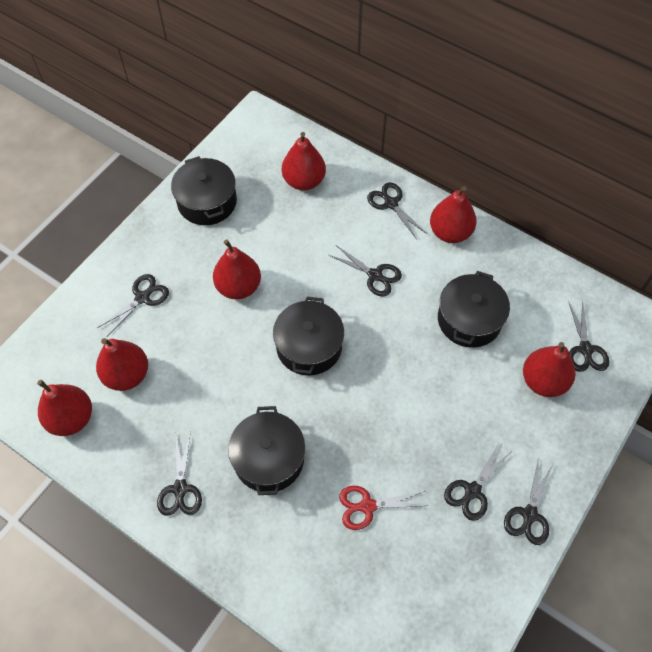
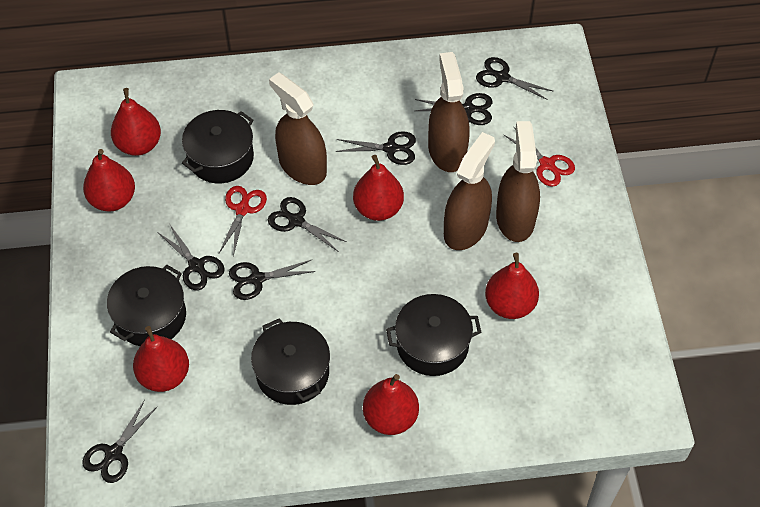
brown spray bottle: none = 0 -> [269,72,327,185] [428,52,470,172] [444,132,495,250] [496,121,540,242] = 4
red scissors: [339,486,428,530] = 1 -> [219,186,267,256] [504,127,575,187] = 2

